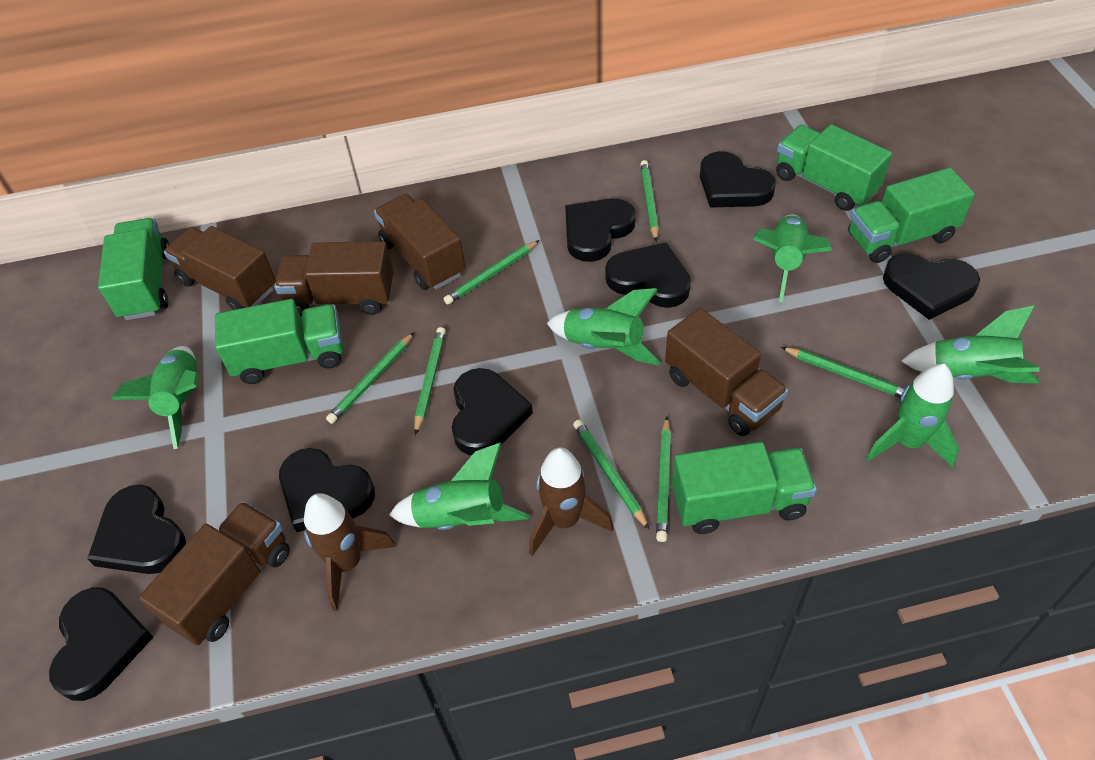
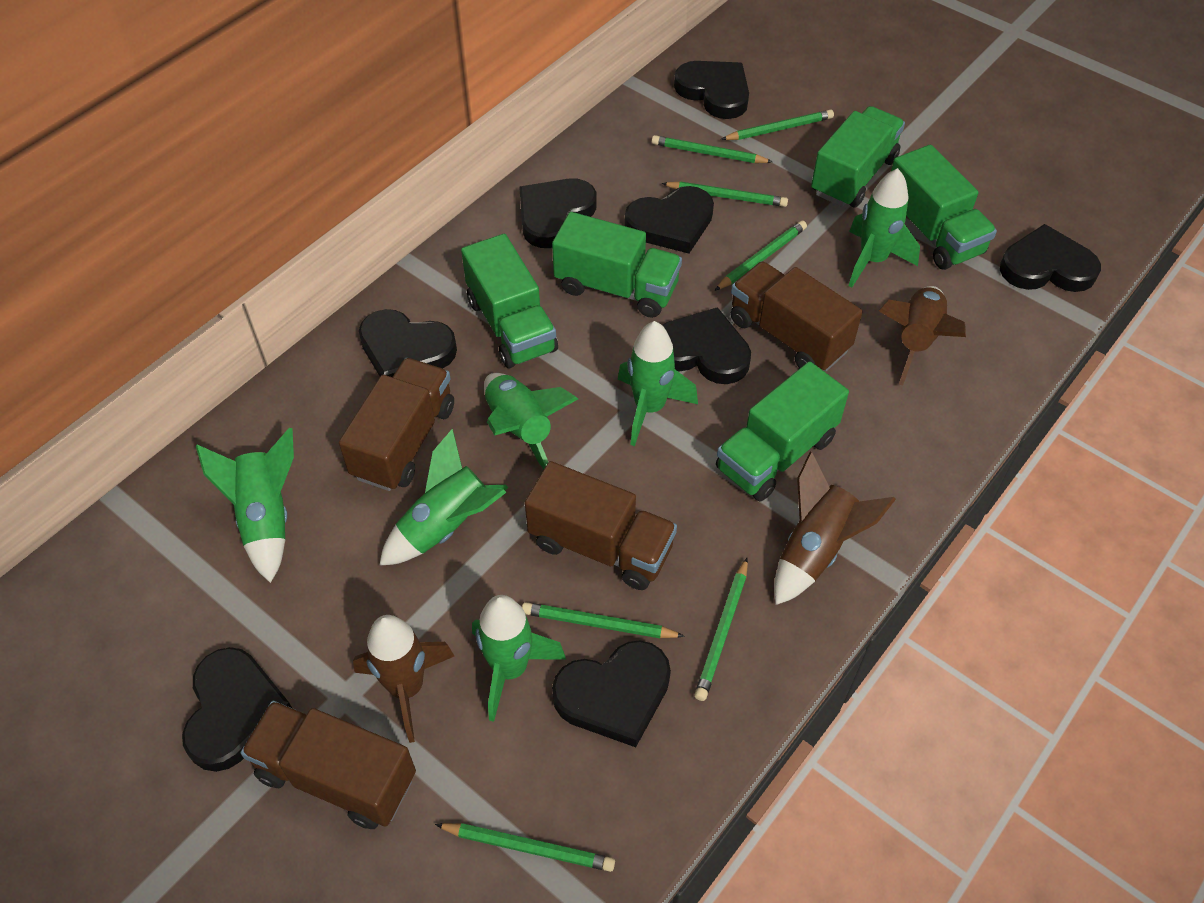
brown rocket: [304,493,396,611] [529,447,613,556] = 2 -> [353,615,454,743] [774,451,896,605] [879,286,966,385] = 3
brown truck: [139,501,290,646] [164,226,276,310] [274,241,393,316] [374,194,466,290] [665,308,788,436] = 5 -> [241,701,416,829] [339,358,454,491] [525,461,677,590] [730,261,863,371] = 4

